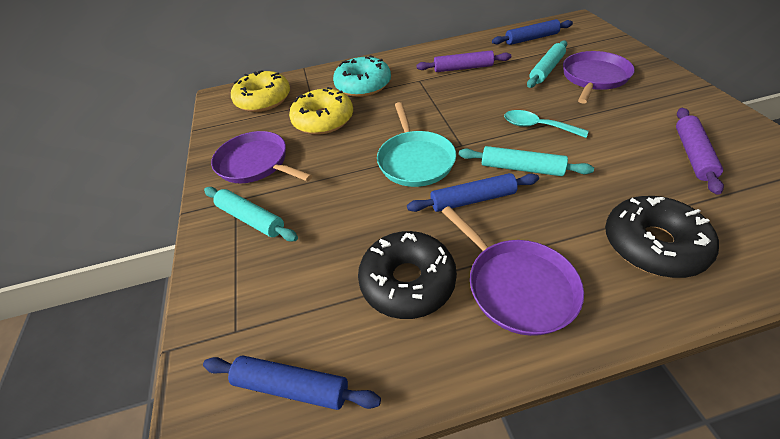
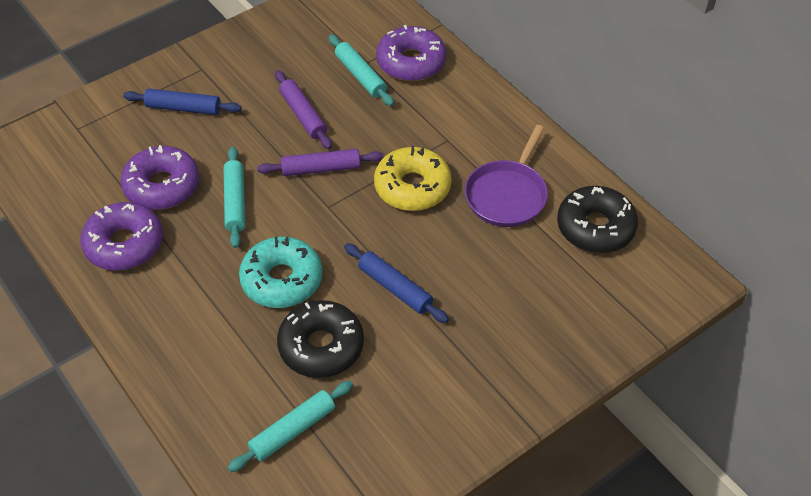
blue rolling pin: [203,356,381,410] [407,173,539,212] [492,19,573,45] = 3 -> [123,89,242,115] [344,243,449,323] = 2
purple donut: none = 0 -> [80,202,163,271] [121,145,200,210] [376,25,447,81] = 3
purple pan: [211,131,312,183] [442,206,584,336] [563,51,635,104] = 3 -> [465,125,548,227] = 1
turquoise pan: [377,102,456,187] = 1 -> none = 0
turquoise spoon: [504,110,589,138] = 1 -> none = 0
yellow donut: [231,70,290,112] [289,87,353,135] = 2 -> [374,146,452,211] = 1

